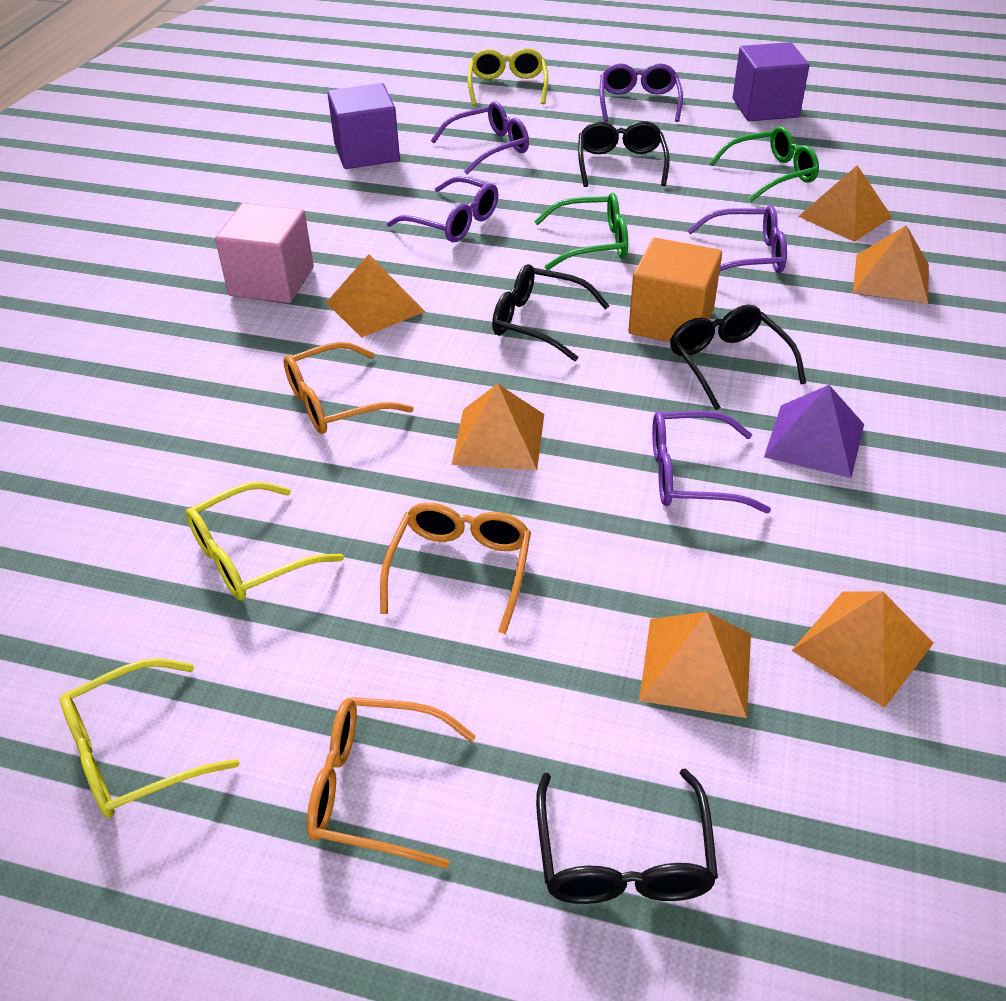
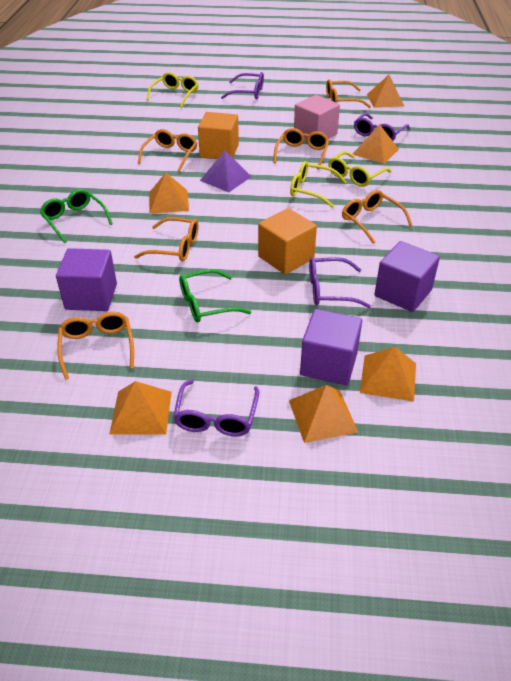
black glasses: [492,264,609,361] [536,769,718,904] [578,121,670,187] [670,305,806,410] = 4 -> none = 0
orange cube: [628,238,722,342] = 1 -> [198,112,239,159] [258,208,317,275] = 2
orange glasses: [283,342,414,434] [306,697,476,869] [380,503,531,634] = 3 -> [57,312,134,380] [134,217,199,261] [138,129,197,172] [273,128,329,170] [326,79,371,108] [342,190,413,244] = 6
purple cube: [327,83,400,169] [733,42,809,121] = 2 -> [56,248,117,311] [300,309,362,385] [374,241,440,312] = 3
purple glasses: [387,176,498,242] [431,101,529,174] [600,63,683,122] [652,411,771,513] [687,205,787,273] = 5 -> [173,380,259,436] [221,72,264,99] [309,257,371,308] [354,113,410,141] = 4

